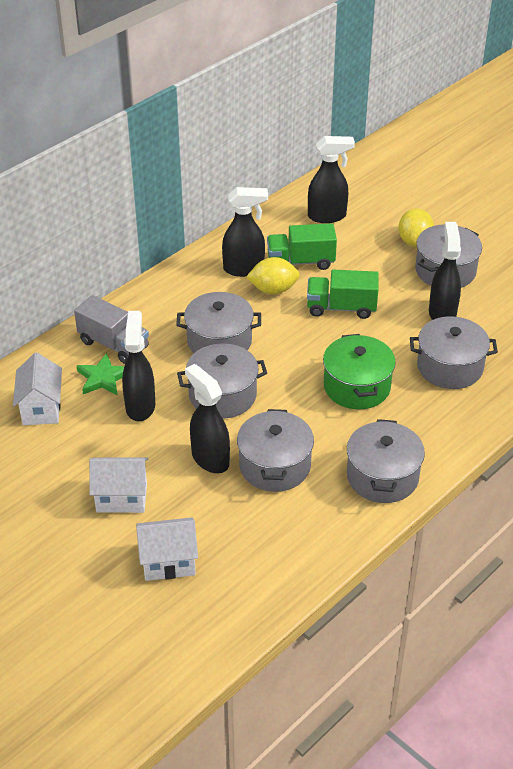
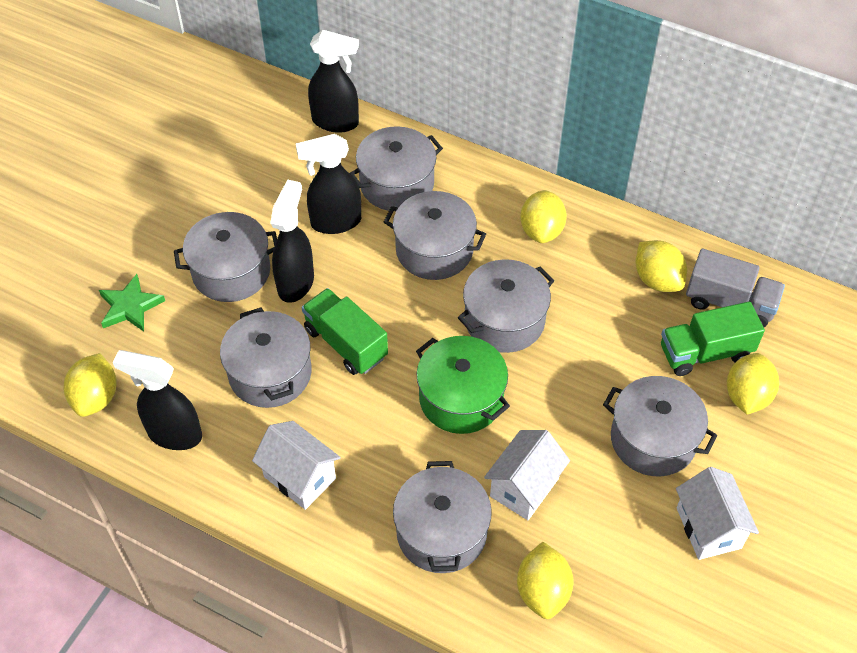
black spray bottle: [122,311,155,421] [185,364,230,473] [222,187,268,277] [308,136,355,223] [429,222,461,320] = 5 -> [113,350,202,450] [270,179,314,303] [296,134,361,234] [308,30,359,133] = 4
grey pot: [176,292,261,353] [177,343,267,418] [237,409,314,492] [347,419,425,503] [410,316,498,389] [415,224,482,288] = 6 -> [174,212,277,302] [220,308,312,408] [349,126,443,211] [384,191,486,280] [393,461,492,573] [458,259,554,353] [603,376,717,476] = 7
yellow lemon: [246,257,300,294] [398,209,434,247] = 2 -> [64,353,117,417] [517,542,574,619] [520,190,567,243] [635,240,687,292] [727,353,779,415] = 5

